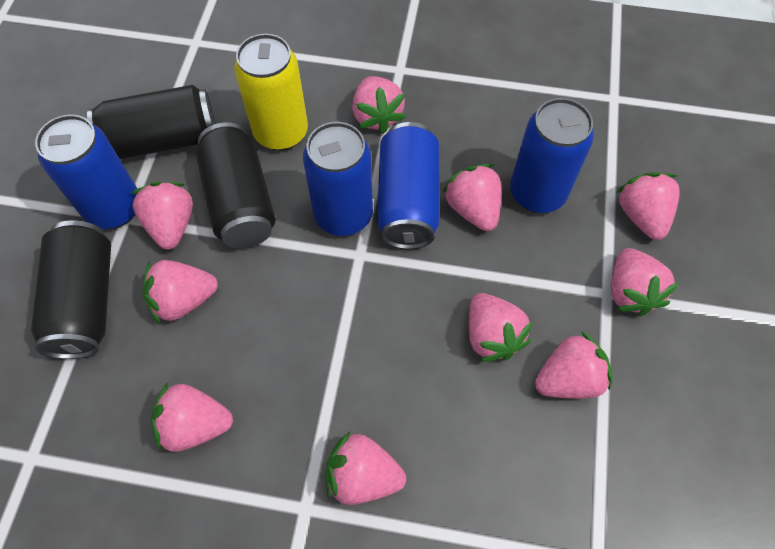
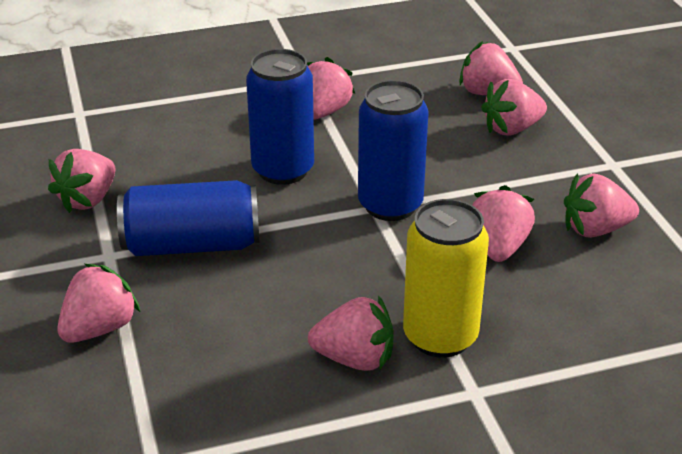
black can: [31,220,111,359] [87,85,216,159] [196,122,276,248] = 3 -> none = 0
blue can: [35,115,138,229] [303,122,373,236] [377,122,440,249] [510,98,594,213] = 4 -> [117,180,260,256] [246,49,314,185] [358,80,429,221] = 3
pink strawberry: [130,182,193,250] [142,260,218,324] [151,383,233,452] [326,431,406,505] [352,76,406,134] [442,164,501,231] [468,293,533,362] [535,331,613,399] [611,248,679,316] [616,172,679,240] = 10 -> [48,149,116,213] [57,264,141,343] [307,57,355,120] [308,295,394,371] [459,41,523,95] [473,185,535,262] [481,79,547,135] [564,174,639,238] = 8

